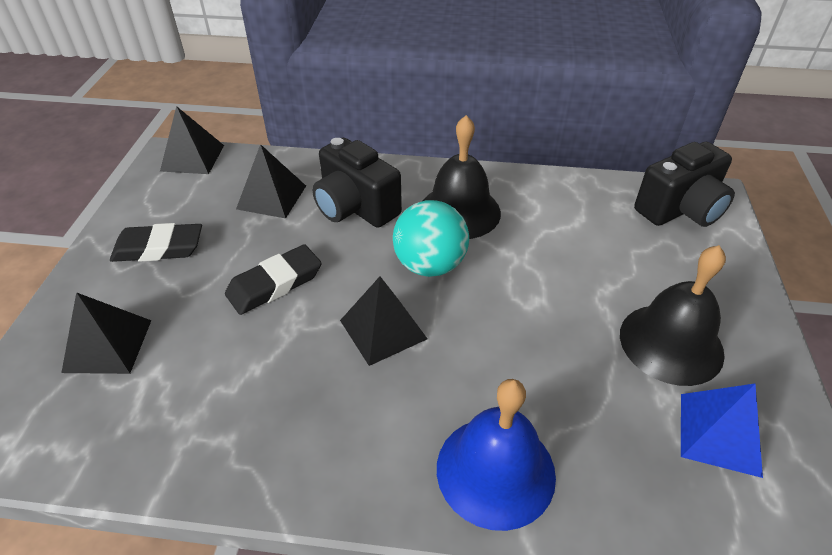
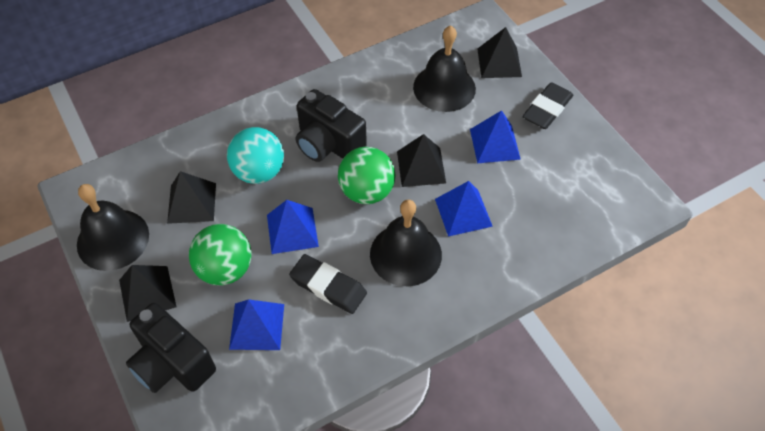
black bell: [423,115,501,239] [620,245,726,386] = 2 -> [77,184,149,271] [370,200,442,286] [413,25,476,112] = 3
blue bell: [437,379,556,531] = 1 -> none = 0
blue pyramid: [681,384,763,478] = 1 -> [229,299,284,350] [267,200,319,254] [435,181,493,237] [470,110,521,163] = 4
green ball: none = 0 -> [189,224,252,285] [338,147,396,204] = 2

